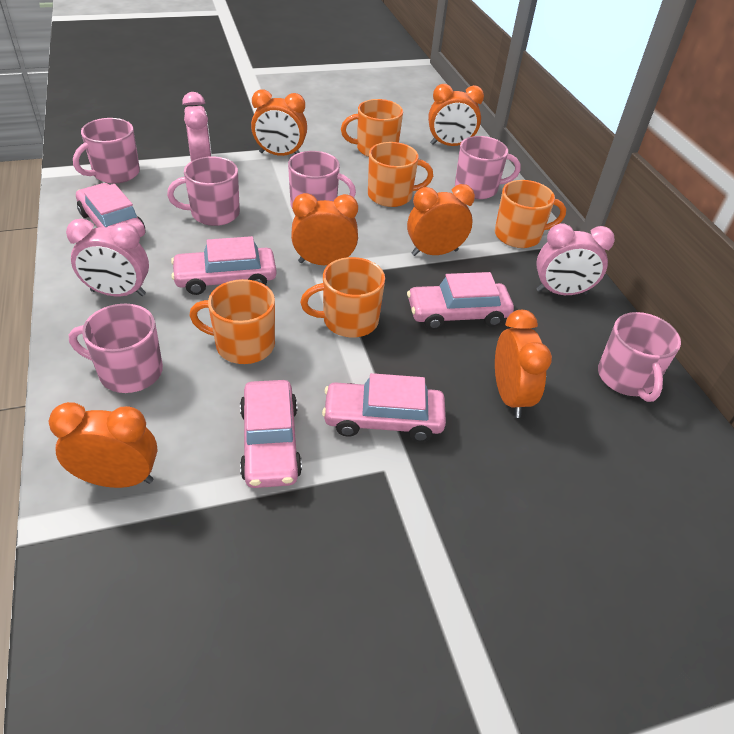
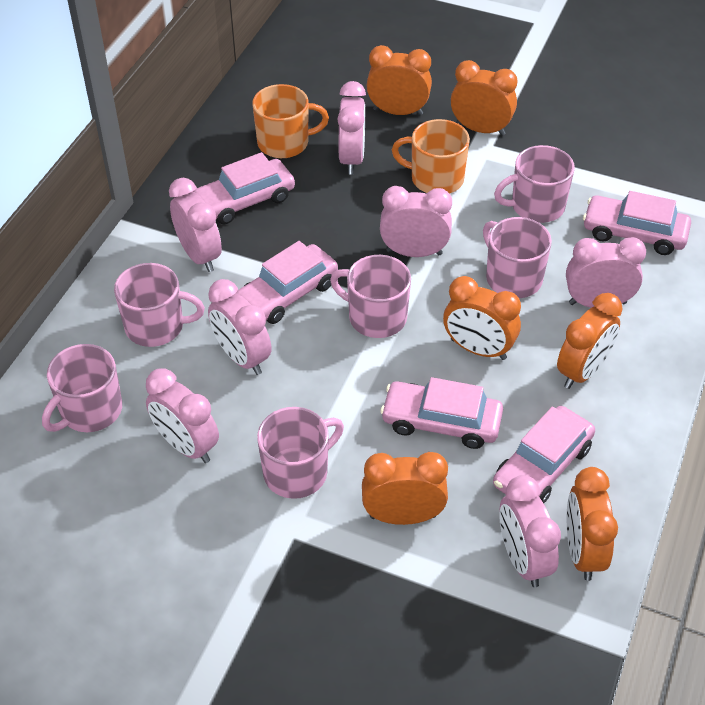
orange mug: [189,279,275,364] [300,257,385,338] [341,99,403,157] [368,142,433,207] [495,180,566,248] = 5 -> [253,84,329,158] [392,119,470,194] = 2
pink clock: [66,219,149,296] [182,92,212,161] [536,223,615,295] = 3 -> [146,368,219,463] [169,178,222,272] [208,279,272,375] [337,81,366,174] [380,186,452,257] [499,475,561,587] [566,237,646,308] = 7

